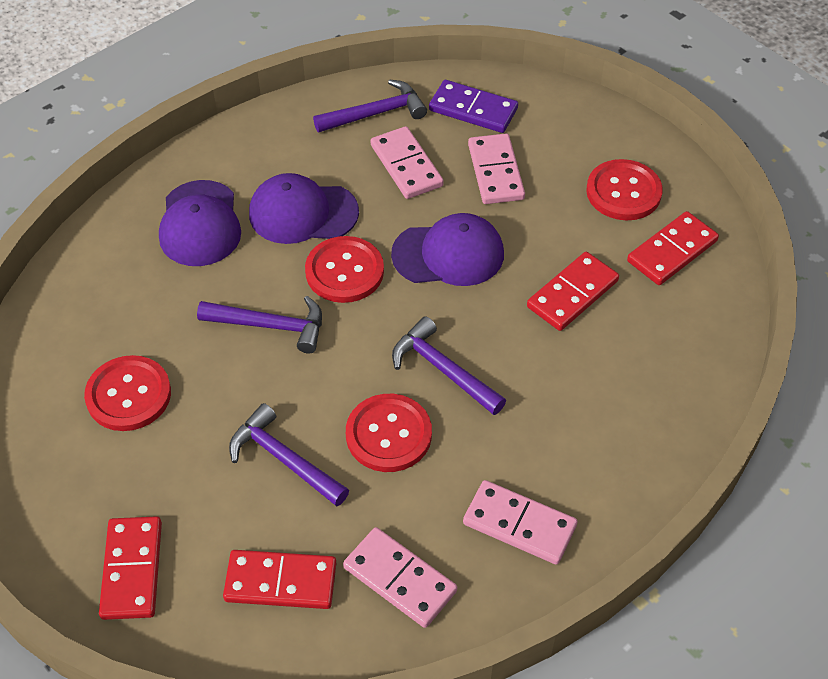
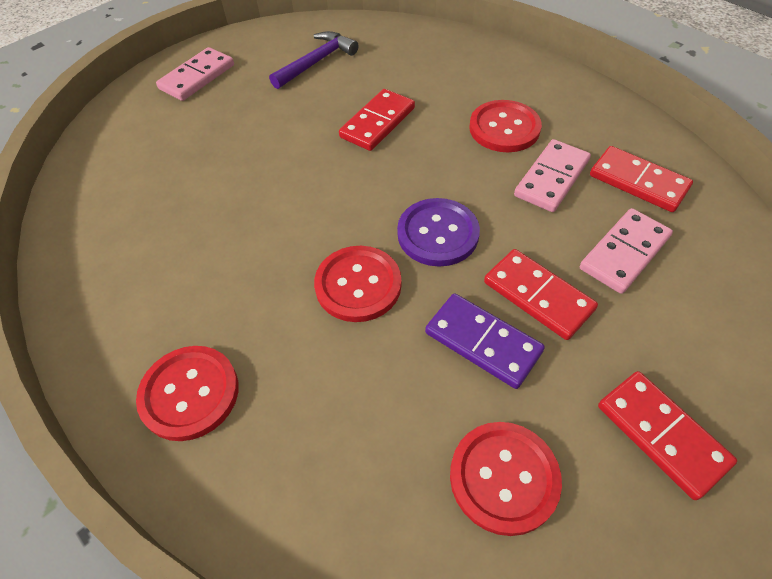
pink domino: [343,527,457,628] [371,126,444,199] [463,480,577,565] [468,134,525,204] = 4 -> [156,47,234,101] [514,139,591,212] [580,208,673,294] = 3
purple button: none = 0 -> [397,198,480,267] = 1
purple cap: [159,180,241,266] [249,173,359,244] [391,213,504,286] = 3 -> none = 0
purple hammer: [197,296,322,354] [229,403,349,506] [313,79,427,133] [392,316,506,415] = 4 -> [269,31,358,89] = 1

